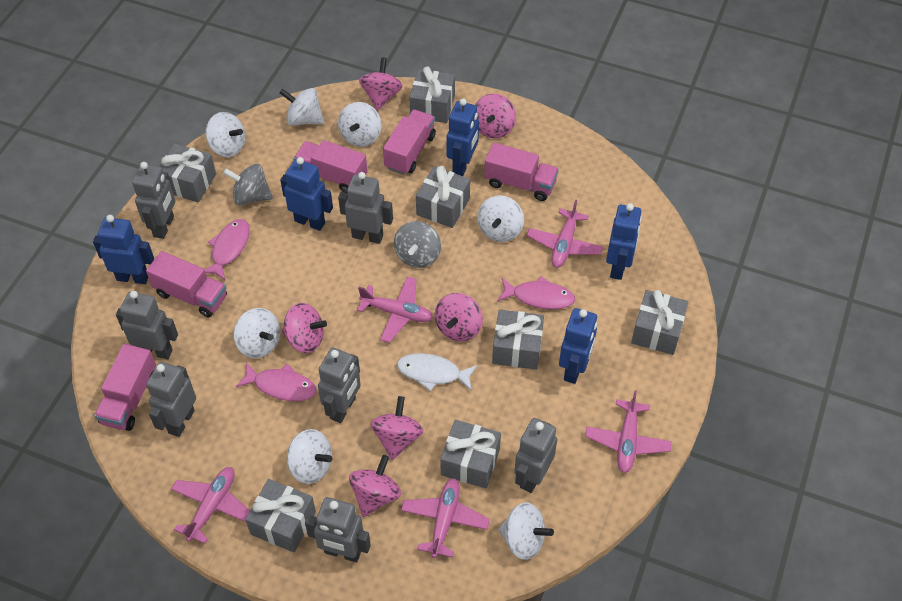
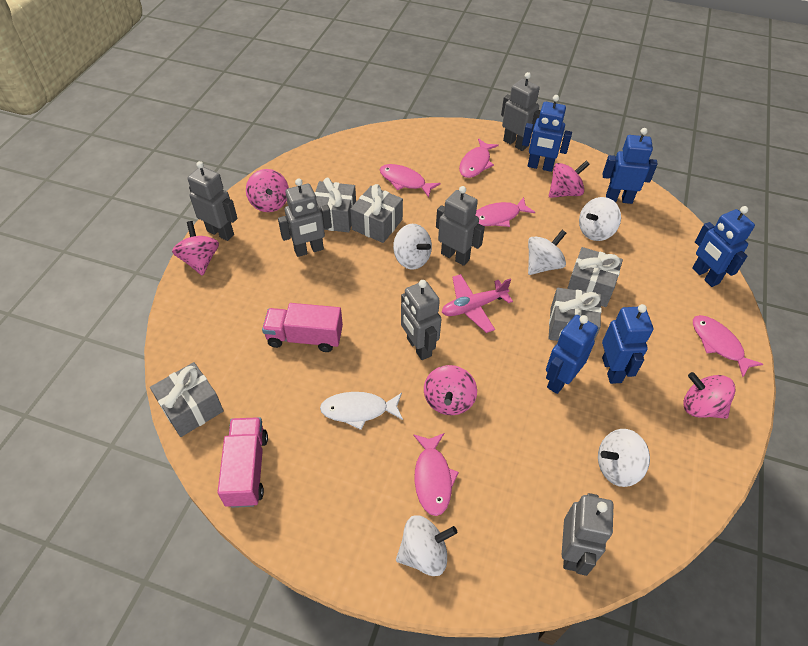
grey gift: [159,144,216,202] [245,479,316,553] [409,66,455,123] [416,166,470,228] [440,420,501,488] [492,310,544,370] [631,290,688,355] = 7 -> [150,362,224,437] [314,178,356,232] [350,184,403,243] [548,288,602,341] [567,247,623,307] = 5
grey robot: [116,291,178,359] [132,162,175,239] [146,362,196,437] [305,497,371,563] [318,347,361,423] [338,172,393,244] [514,418,557,493] = 7 -> [187,161,237,241] [278,179,332,257] [401,280,441,360] [436,186,485,266] [501,72,541,151] [562,493,613,576] = 6
grey spinning top: [223,164,273,205] [394,221,441,268] = 2 -> none = 0
pink fish: [205,219,250,280] [236,362,316,401] [497,276,575,310] = 3 -> [380,164,440,198] [413,433,459,516] [459,138,499,178] [475,197,535,227] [693,315,763,377] = 5
pink plane: [171,467,250,544] [357,277,433,343] [401,478,490,558] [527,200,603,268] [585,390,672,473] = 5 -> [442,274,513,333] = 1
pink spinning top: [282,303,327,353] [349,455,401,517] [359,57,403,111] [370,396,423,460] [435,293,483,341] [475,94,516,138] = 6 -> [172,221,219,276] [246,169,289,212] [424,365,477,415] [549,161,590,198] [684,372,736,419] = 5
pink truck: [94,344,156,431] [146,251,227,318] [294,140,367,193] [383,110,436,175] [484,143,559,201] = 5 -> [217,417,268,508] [262,303,343,352] = 2
white spinning top: [206,112,245,157] [234,308,280,358] [280,88,324,126] [287,429,332,484] [338,102,381,147] [477,195,524,242] [498,502,554,560] = 7 -> [393,224,432,269] [396,515,457,576] [528,230,566,275] [579,197,621,241] [598,429,650,487] = 5

